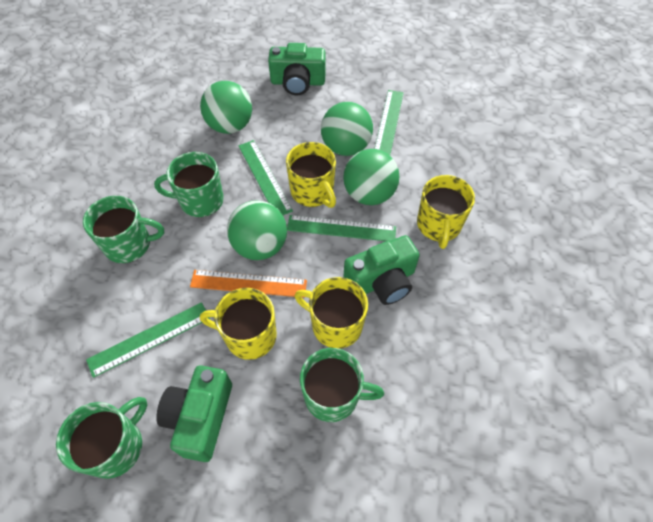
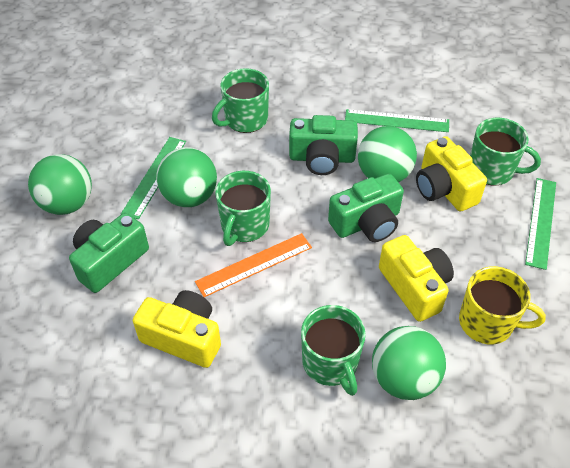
green ruler: [86,302,210,378] [238,140,293,215] [287,215,396,241] [374,90,404,155] = 4 -> [121,137,186,219] [345,109,449,132] [525,178,556,270] = 3
yellow camera: none = 0 -> [133,290,221,368] [379,235,454,322] [416,136,487,212] = 3
yellow mug: [200,288,277,360] [286,142,336,208] [294,277,368,349] [417,175,475,249] = 4 -> [459,266,546,345] = 1

